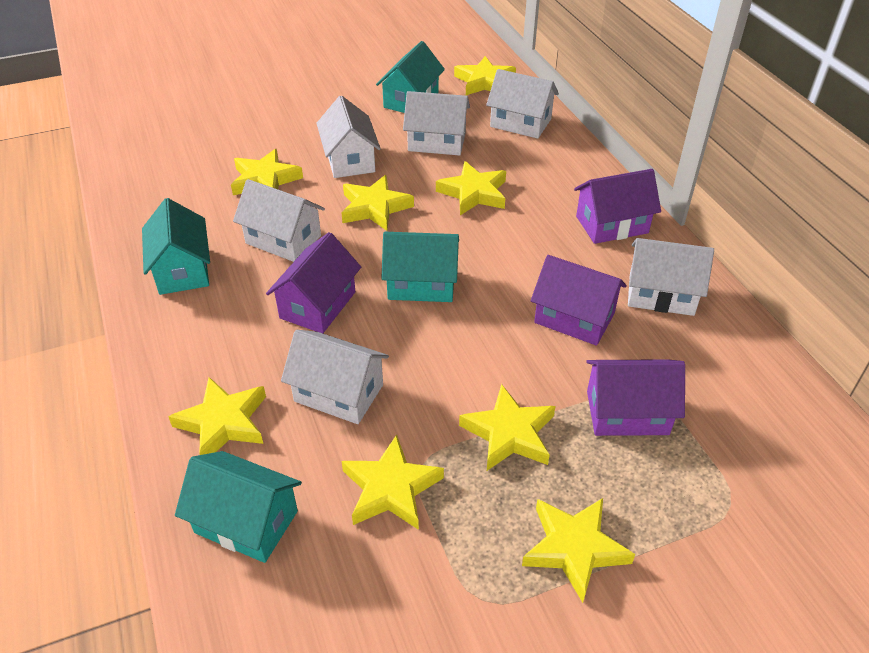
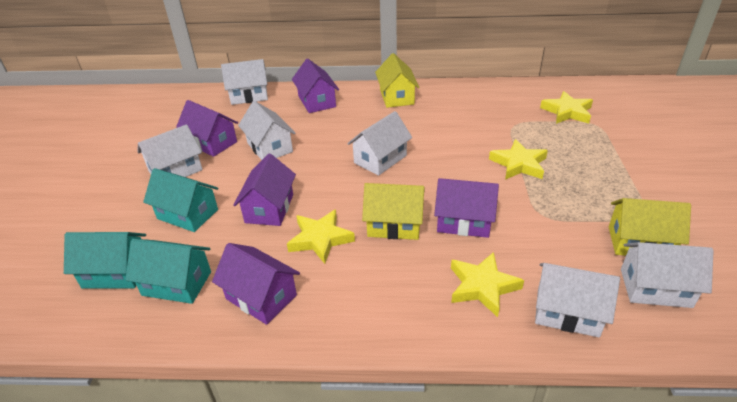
purple house: [266,232,361,333] [531,255,627,346] [574,169,661,244] [586,359,685,436] = 4 -> [176,100,238,157] [212,243,300,325] [233,154,296,226] [292,59,339,113] [434,178,499,238] = 5
turquoise house: [142,198,210,295] [175,451,302,563] [376,41,445,113] [381,232,459,302] = 4 -> [64,232,146,289] [125,239,211,304] [143,168,218,232] = 3
yellow house: none = 0 -> [362,183,425,240] [375,53,420,108] [609,198,691,256] = 3
yellow star: [168,377,266,455] [231,149,303,195] [341,175,414,231] [341,435,444,530] [436,161,506,215] [454,56,516,95] [459,384,555,471] [522,498,635,603] = 8 -> [287,210,355,264] [451,252,524,317] [489,139,548,180] [540,91,593,124] = 4

